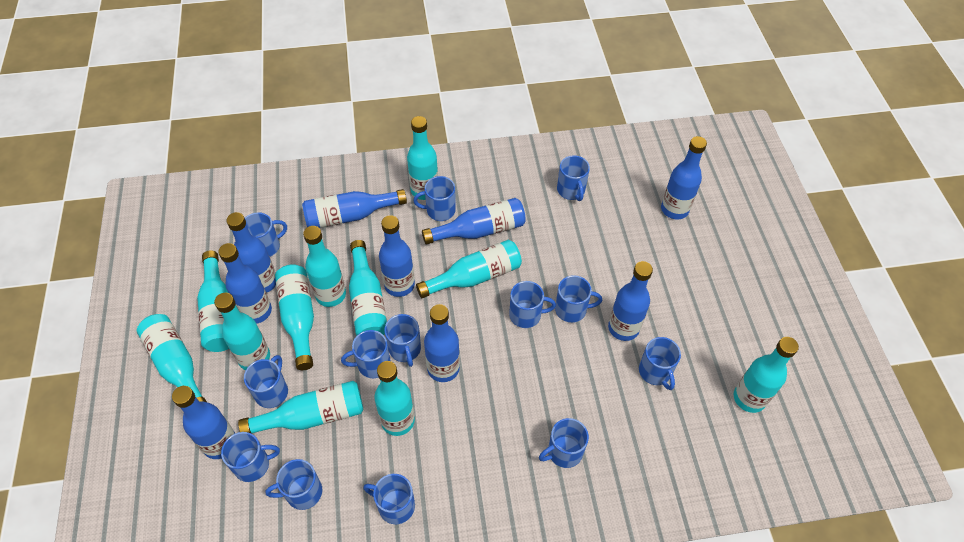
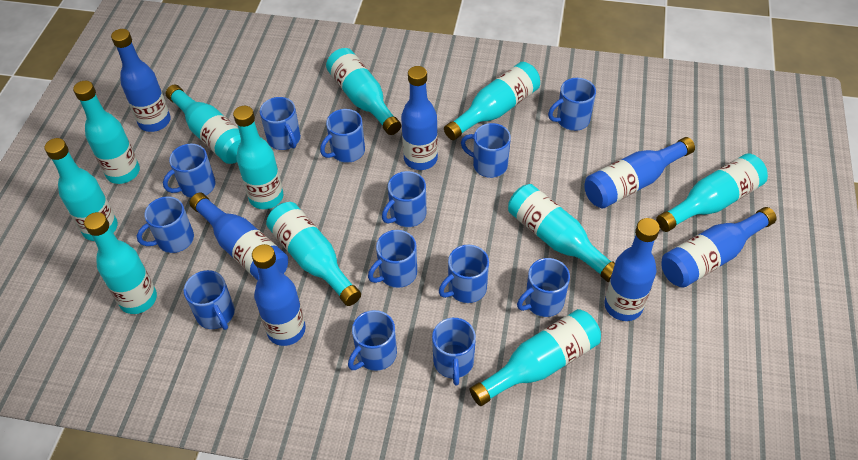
blue bottle: [172,386,235,459] [218,243,272,324] [227,212,276,293] [302,189,407,228] [379,215,415,297] [422,198,526,245] [424,304,460,382] [608,261,653,341] [661,136,707,219] = 9 -> [111,29,171,132] [189,193,288,280] [252,244,306,346] [401,66,438,170] [584,137,695,208] [605,218,660,321] [661,207,777,288] = 7

